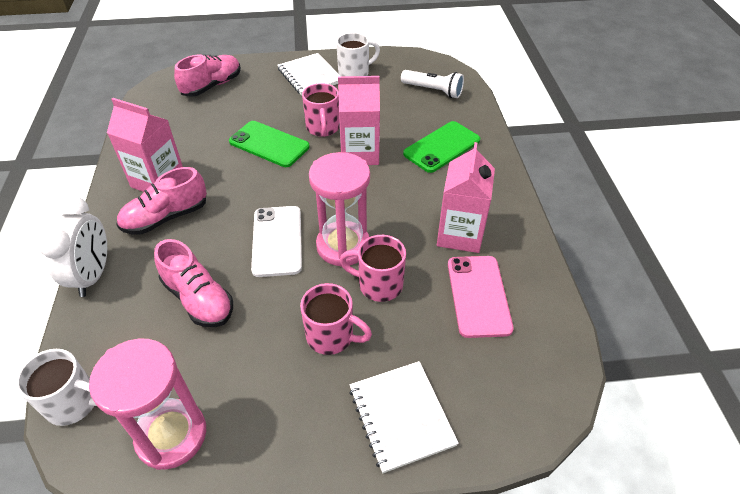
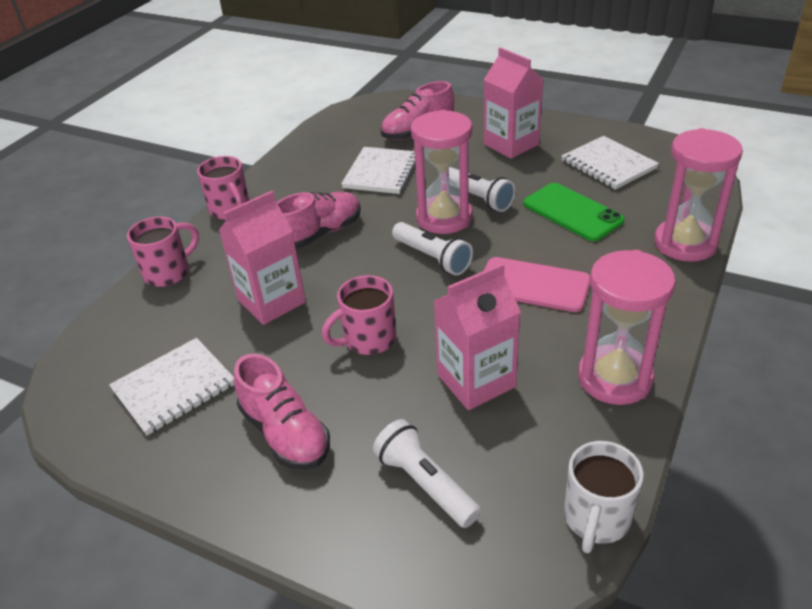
green phone: [229,121,310,167] [403,121,480,173] = 2 -> [523,183,625,241] = 1
pink hourglass: [89,338,206,470] [309,152,370,267] = 2 -> [411,110,473,234] [578,250,676,405] [654,128,743,262] = 3
white clock: [38,196,107,297] = 1 -> none = 0
white flashlight: [401,70,464,98] = 1 -> [373,419,481,528] [392,222,473,275] [449,167,516,212] = 3
white mug: [16,349,97,426] [336,32,380,76] = 2 -> [564,441,644,553] = 1
white notebook: [277,53,340,96] [349,361,459,473] = 2 -> [109,338,234,436] [341,147,415,194] [561,136,659,190] = 3
white phone: [251,206,302,277] = 1 -> none = 0

